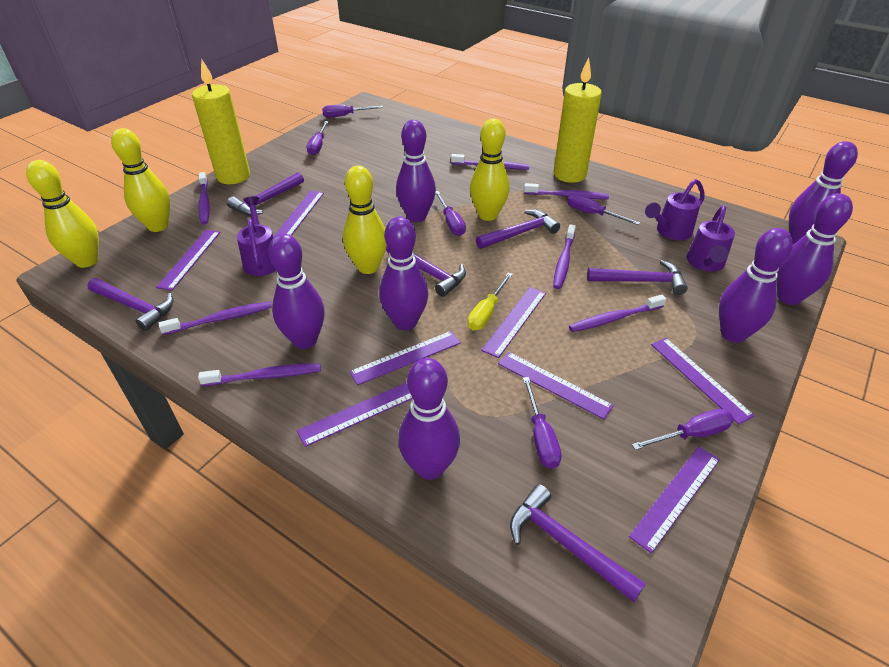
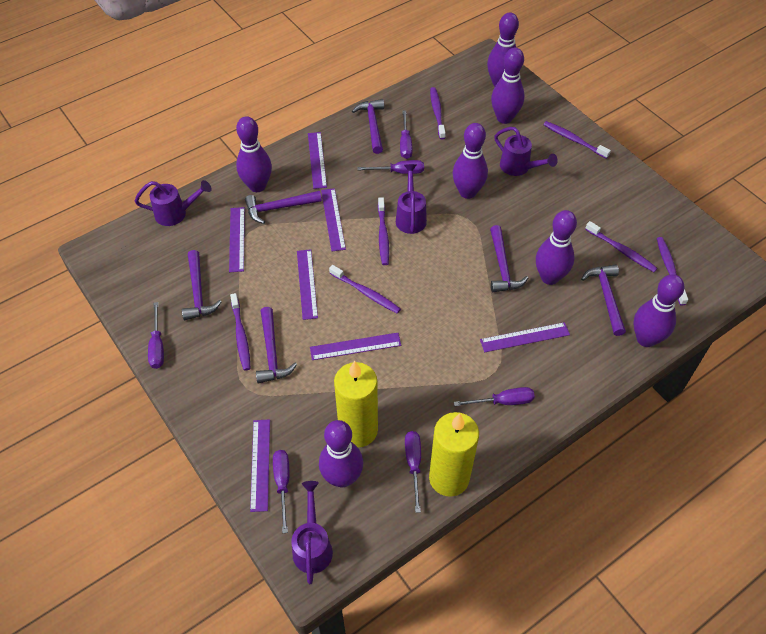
purple ruler: [156,230,220,291] [273,191,324,237] [297,382,412,447] [349,331,461,385] [481,287,546,358] [498,352,614,419] [629,446,720,554] [651,338,755,424] = 8 -> [229,207,245,272] [250,419,270,512] [297,249,318,320] [308,132,327,189] [310,333,401,360] [321,188,346,251] [480,322,570,352] = 7
purple watering can: [237,196,276,276] [645,179,705,240] [687,206,735,272] = 3 -> [134,180,212,226] [291,481,333,584] [396,164,427,234] [494,127,558,176] = 4
yellow bowling pin: [26,160,99,268] [111,128,170,232] [343,166,387,274] [470,119,510,221] = 4 -> none = 0
yellow screwdriver: [468,273,513,331] = 1 -> none = 0

